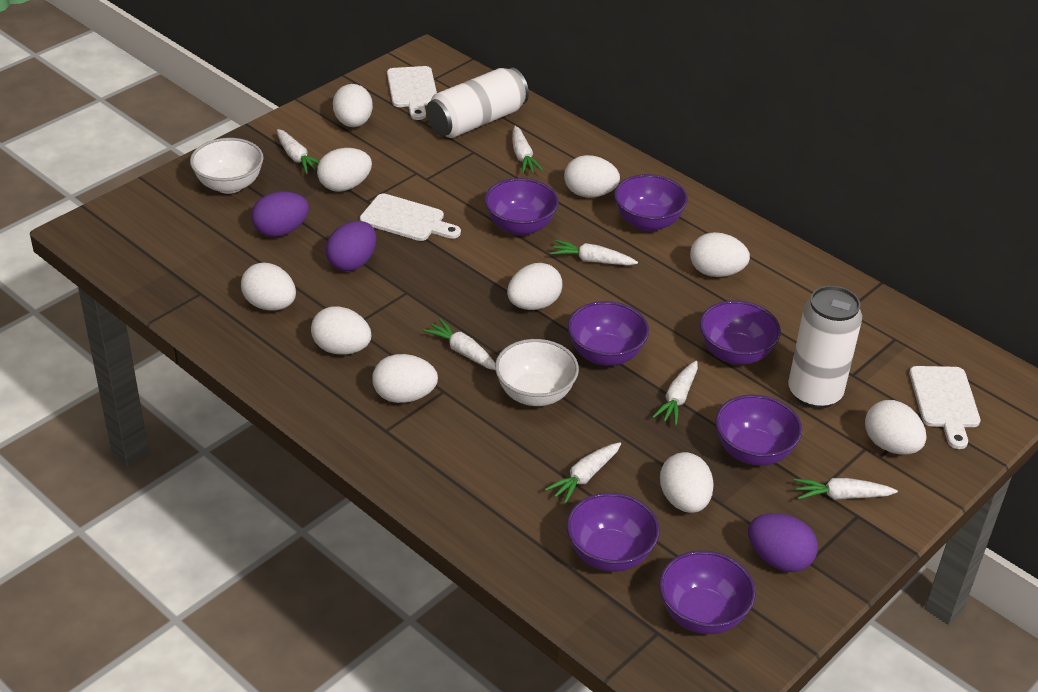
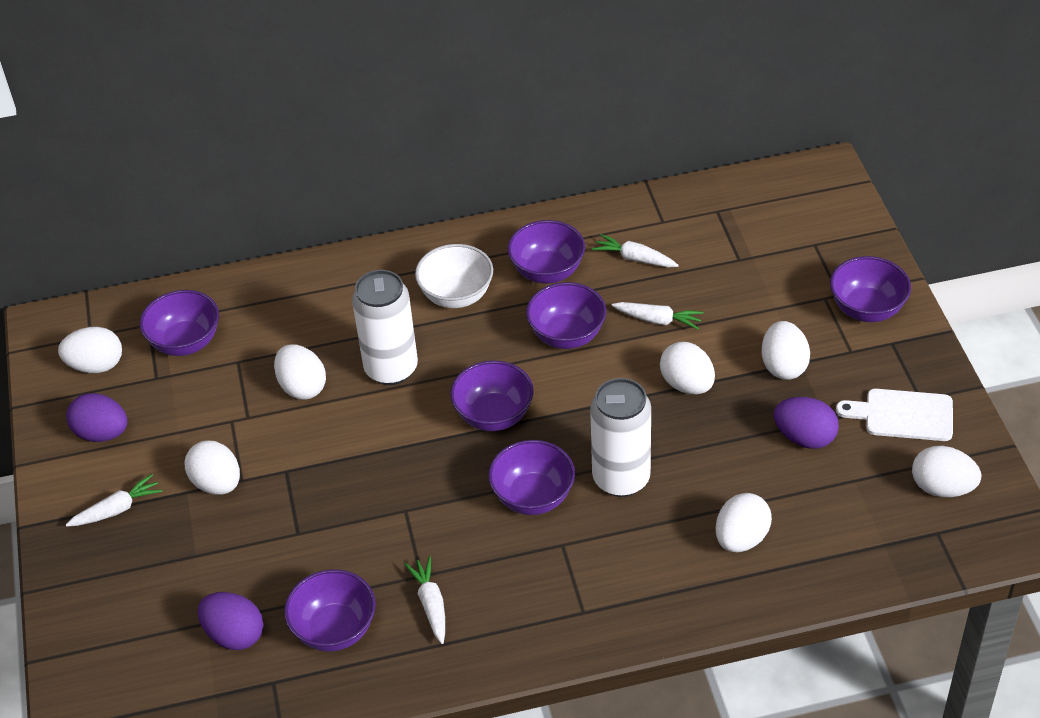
white bowl: [190,138,264,194] [495,339,579,406] = 2 -> [415,244,493,308] = 1
white carrot: [277,129,319,174] [423,319,495,370] [512,126,543,174] [545,442,621,504] [550,240,638,265] [652,361,698,425] [794,478,898,500] = 7 -> [66,474,163,527] [404,556,445,644] [592,234,679,268] [612,302,704,330] = 4
white cutting board: [360,193,461,241] [387,66,437,120] [909,366,980,449] = 3 -> [836,389,953,441] = 1
white egg: [241,262,296,311] [311,306,371,355] [317,148,372,192] [333,84,373,127] [372,354,438,403] [507,263,562,310] [564,155,620,198] [660,452,714,513] [690,232,750,277] [865,400,927,454] = 10 -> [58,327,122,373] [185,440,240,495] [274,344,326,400] [660,342,715,394] [716,493,772,552] [762,321,810,380] [912,446,981,497] = 7

